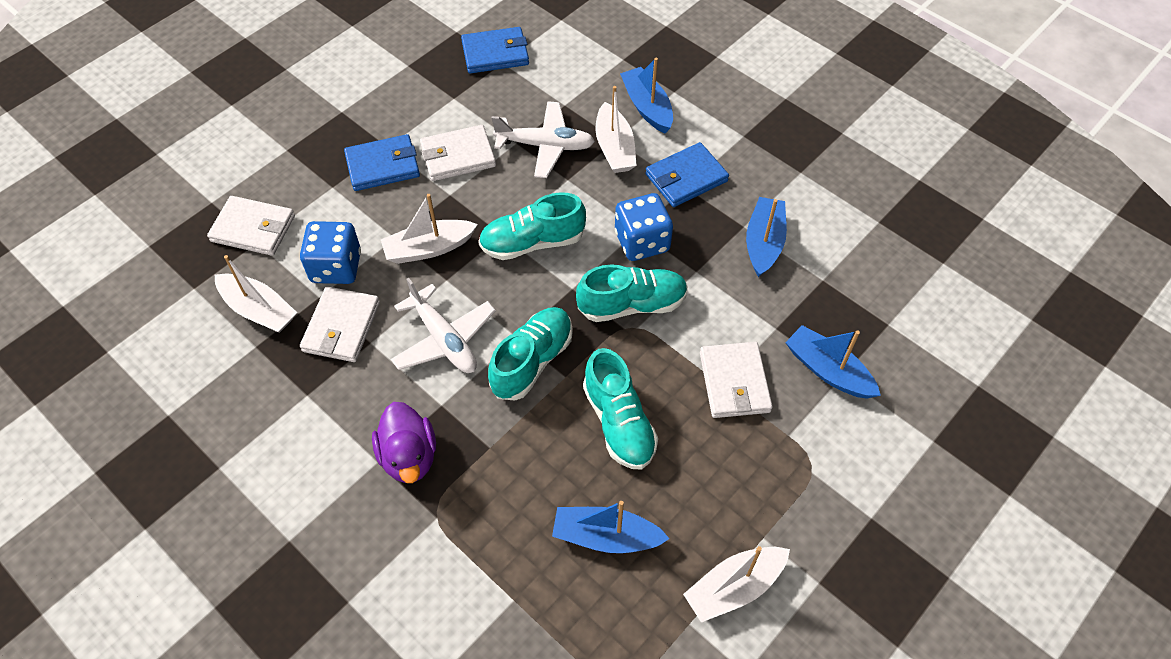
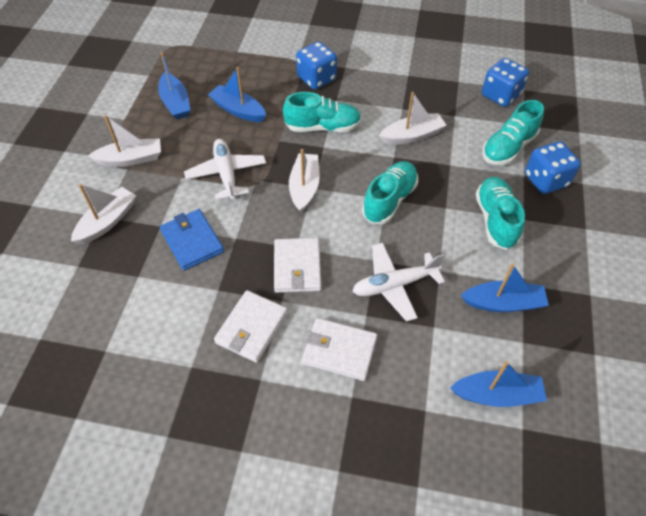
blue dice: [300,221,361,284] [615,193,673,261] = 2 -> [296,42,337,90] [482,58,529,107] [525,141,581,194] = 3
blue wallet: [344,134,420,191] [461,27,529,73] [645,142,729,207] = 3 -> [160,209,224,270] = 1
purple duck: [372,402,436,483] = 1 -> none = 0
white wallet: [207,196,295,256] [300,286,380,362] [420,125,496,181] [700,342,773,418] = 4 -> [214,290,288,363] [274,238,321,293] [302,318,377,381] = 3

